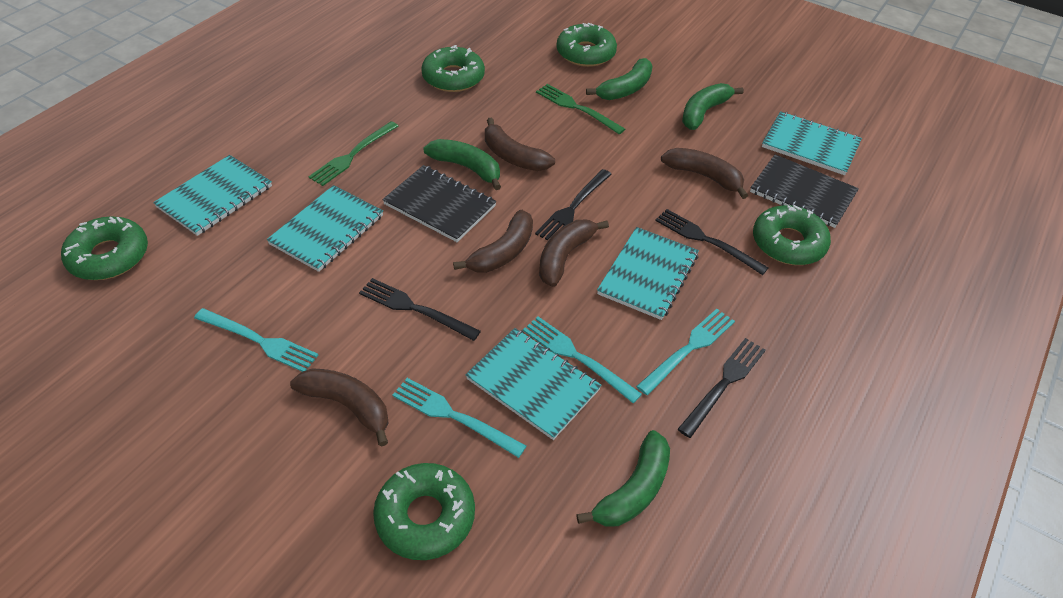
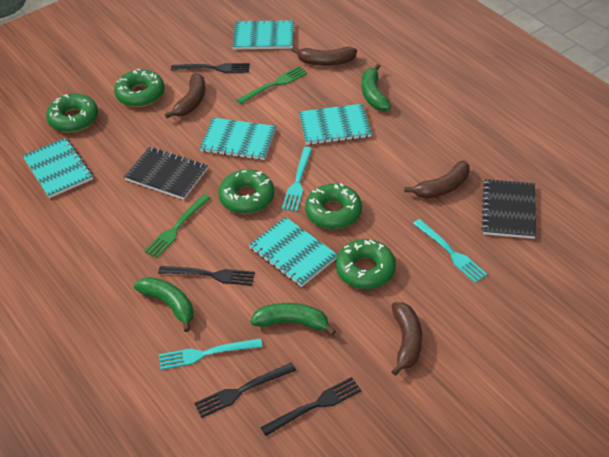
brown banana: [290,368,389,447] [453,210,533,273] [485,118,555,171] [539,220,609,287] [661,148,748,199] = 5 -> [165,73,205,118] [291,47,357,66] [391,302,422,376] [404,160,470,199] = 4
green banana: [423,139,501,190] [576,430,670,527] [586,58,653,100] [682,83,744,130] = 4 -> [134,277,194,332] [250,303,336,335] [362,64,391,111] = 3
turquoise fork: [194,308,318,372] [393,378,526,458] [523,316,642,403] [636,309,735,395] = 4 -> [159,338,262,370] [282,147,313,212] [413,219,487,283] = 3

